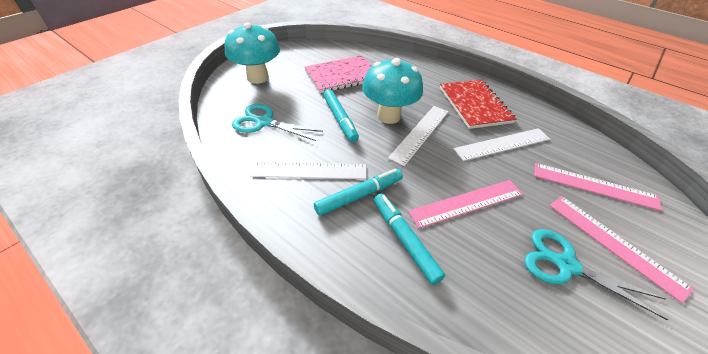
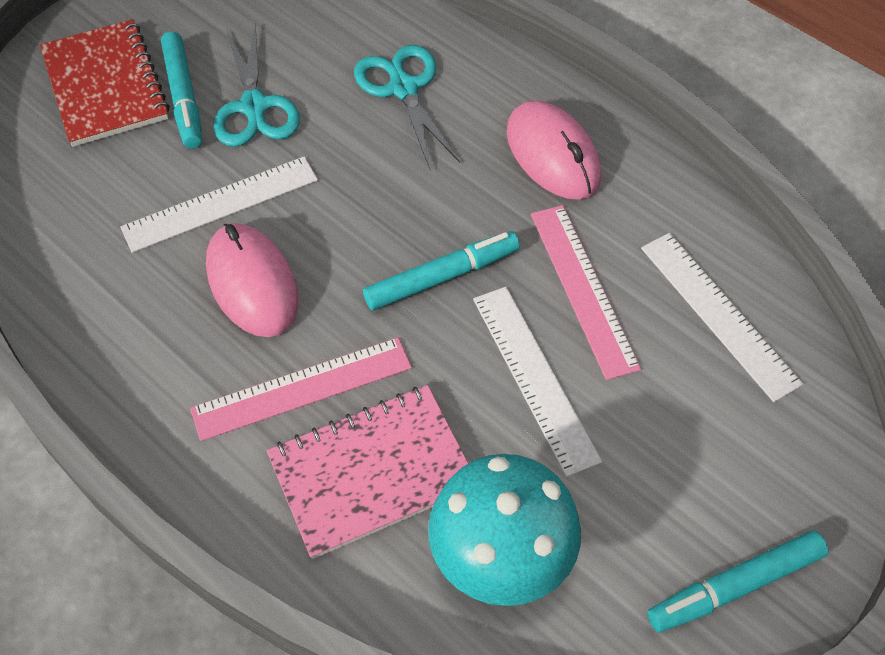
pink mouse: none = 0 -> [206,223,298,337] [506,101,601,200] = 2
pink ruler: [408,180,523,228] [534,163,662,211] [550,196,693,303] = 3 -> [190,337,412,441] [531,205,641,380] = 2
turquoise mushroom: [225,23,280,84] [362,58,423,124] = 2 -> [428,454,581,606] = 1

